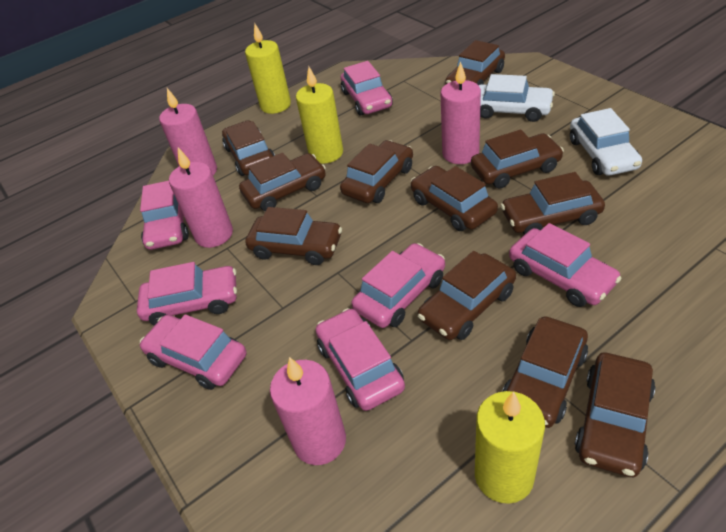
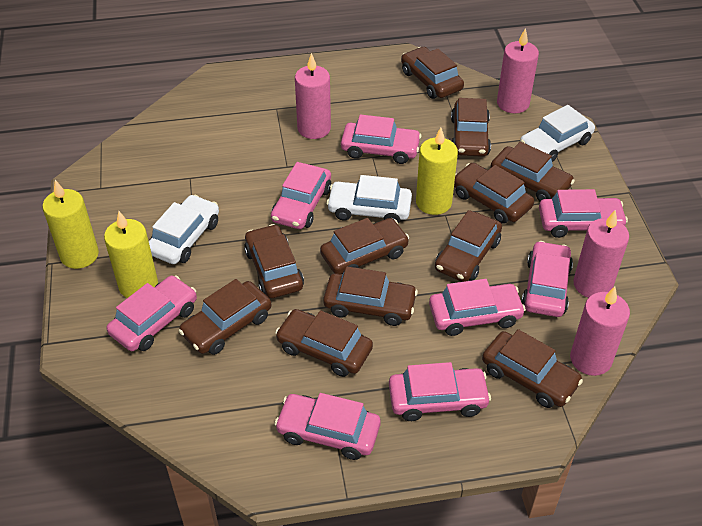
pink car: [137,262,237,326] [140,181,189,250] [140,314,246,390] [316,308,405,411] [341,61,393,116] [351,243,445,328] [509,223,622,307] = 7 -> [107,276,197,351] [271,162,331,229] [275,393,381,460] [341,114,422,164] [389,362,491,421] [429,279,526,336] [521,241,573,317] [539,189,628,238] = 8
white car: [479,74,555,122] [570,108,642,176] = 2 -> [149,195,219,264] [326,175,412,224] [520,105,595,162] = 3

